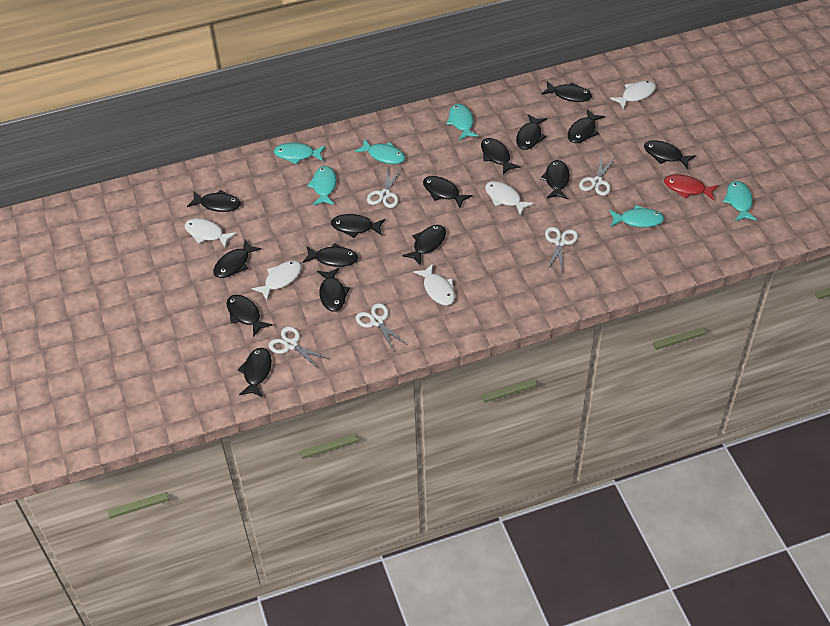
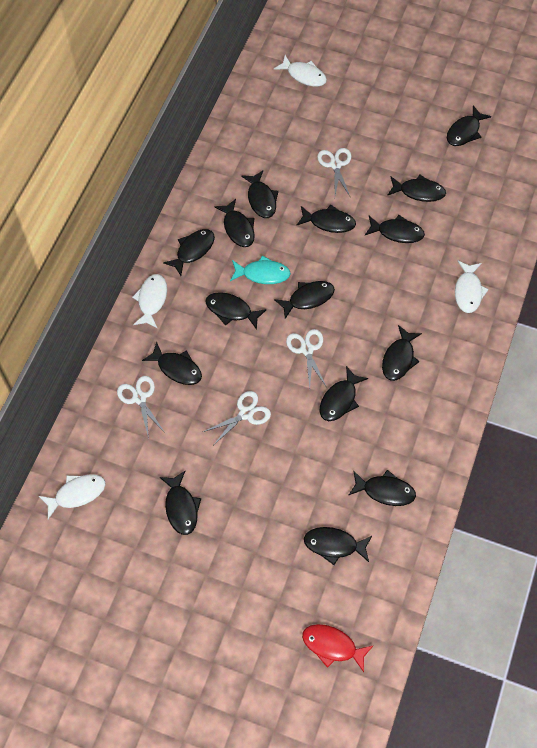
turquoise fish: [274,143,326,165] [307,166,337,205] [355,139,405,164] [446,104,479,140] [609,205,664,228] [723,181,757,221] = 6 -> [230,255,291,284] = 1
white fish: [184,218,237,248] [252,261,302,300] [413,263,455,305] [485,181,534,216] [610,81,656,110] = 5 -> [39,474,106,519] [132,274,167,329] [274,55,327,87] [455,261,489,313] = 4
white scissors: [268,327,329,369] [356,303,406,351] [367,168,402,208] [545,227,578,273] [579,155,616,196] = 5 -> [117,376,165,439] [203,391,271,444] [286,329,326,388] [317,148,351,198] = 4

